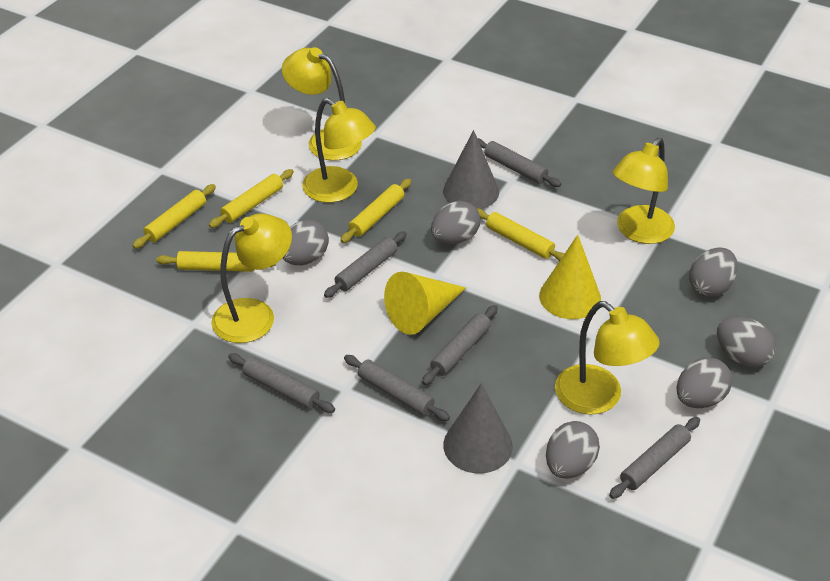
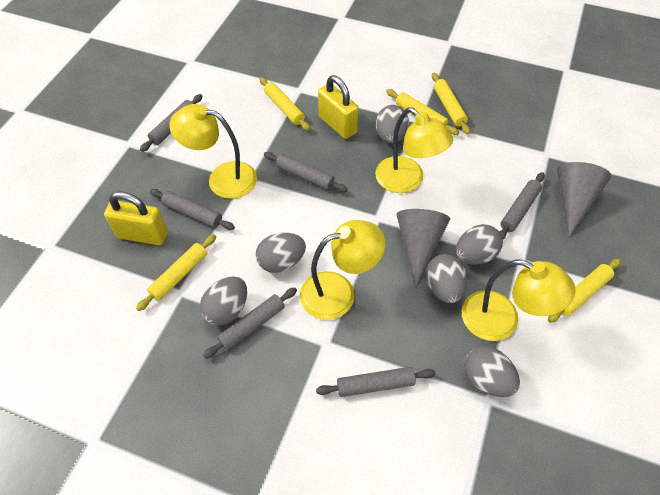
yellow cone: [384,272,466,335] [539,235,601,319] = 2 -> none = 0
yellow lamp: [211,214,292,343] [282,47,362,161] [302,98,376,203] [555,301,660,415] [613,138,675,244] = 5 -> [169,104,257,199] [300,220,385,320] [375,107,453,193] [462,260,576,341] = 4
yellow padlock: none = 0 -> [104,191,168,245] [318,75,358,139] = 2

